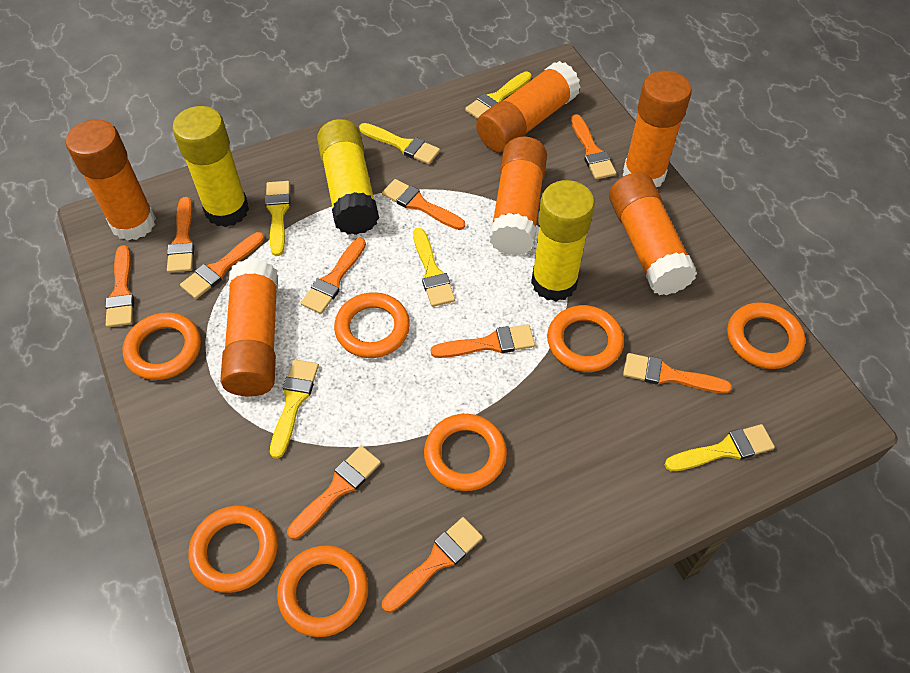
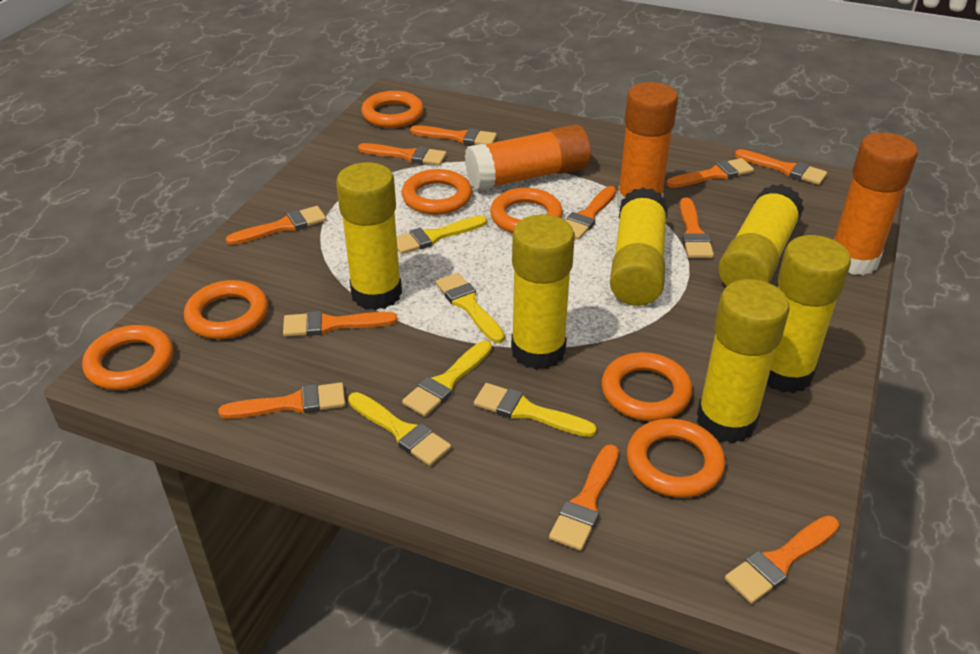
orange brush: [105,245,134,327] [167,197,195,273] [180,232,264,299] [287,446,381,539] [301,238,366,314] [382,179,465,230] [382,517,483,613] [430,324,535,358] [571,114,616,180] [623,353,732,394] = 10 -> [218,382,345,419] [226,206,326,245] [283,311,398,337] [358,143,447,166] [410,125,497,145] [549,444,619,551] [566,186,617,240] [666,158,754,188] [680,197,714,258] [725,515,839,604] [735,149,827,185] = 11
orange glue stick: [66,119,156,241] [220,259,278,397] [476,61,581,153] [489,137,547,256] [609,172,697,295] [623,70,692,187] = 6 -> [465,125,591,191] [617,82,678,207] [834,132,918,275] = 3
yellow brush: [265,181,290,256] [270,359,319,459] [359,123,440,164] [413,228,455,307] [465,71,531,119] [665,424,775,471] = 6 -> [348,392,451,466] [397,216,487,254] [402,341,492,417] [435,273,505,343] [474,383,597,437] = 5
yellow glue stick: [172,106,249,227] [317,119,379,235] [531,180,595,301] = 3 -> [336,162,402,310] [511,214,575,370] [610,187,668,306] [697,279,789,444] [718,184,804,286] [767,235,851,393] = 6

